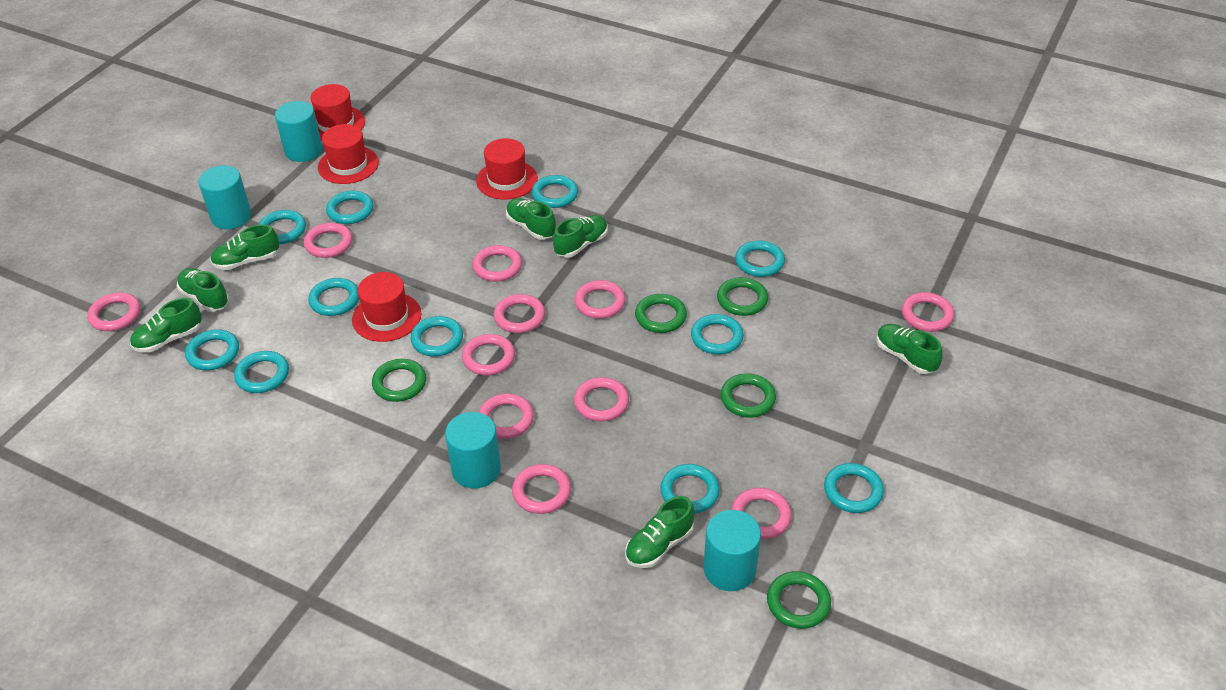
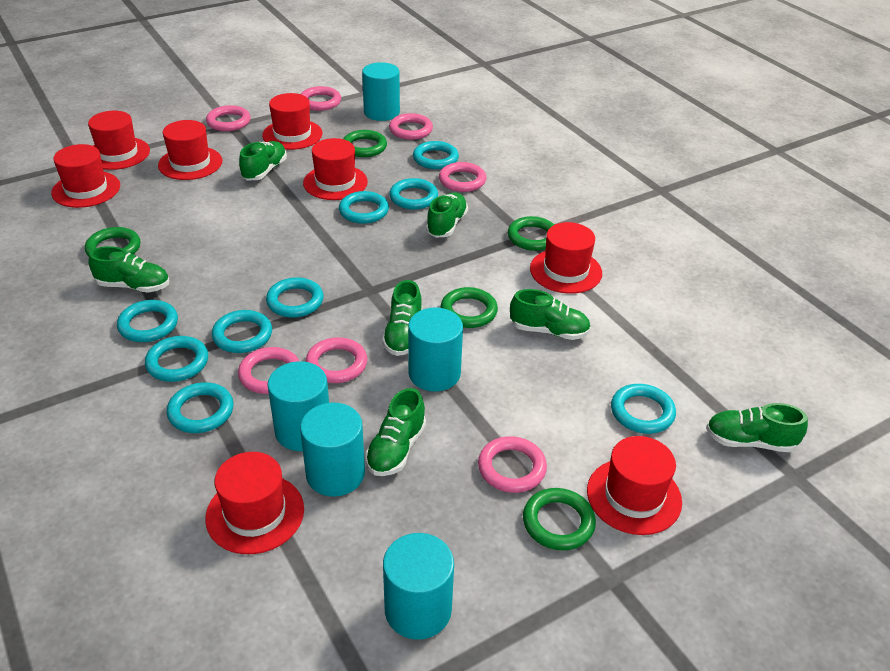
pink ring: [87,292,141,331] [304,223,353,258] [462,334,515,375] [472,245,522,282] [479,393,534,439] [494,294,545,333] [512,464,571,514] [574,280,625,319] [574,377,629,422] [731,488,792,539] [902,292,954,332] = 11 -> [206,105,251,131] [238,347,299,394] [301,86,341,111] [306,337,368,383] [389,113,433,140] [439,162,486,192] [478,436,547,493] = 7
red hat: [311,84,365,140] [318,124,379,184] [352,272,421,342] [476,138,538,199] = 4 -> [51,144,120,208] [88,111,150,170] [158,120,222,180] [205,452,304,554] [262,93,322,150] [303,138,368,200] [530,222,602,294] [587,436,682,535] = 8
turquoise cylinder: [198,165,251,229] [275,101,323,162] [445,412,501,489] [704,510,761,591] = 4 -> [267,361,329,451] [300,402,365,497] [362,62,400,121] [383,533,454,640] [408,308,463,391] = 5
turquoise ring: [185,329,239,371] [234,351,289,393] [258,210,306,244] [308,278,359,316] [326,191,374,224] [410,316,463,357] [532,175,578,208] [660,464,720,513] [691,314,744,355] [735,240,785,277] [824,463,884,513] = 11 -> [117,300,178,342] [145,336,208,382] [167,382,234,433] [212,310,272,353] [266,277,324,318] [339,191,389,224] [389,178,438,210] [413,141,459,169] [611,384,676,434] = 9

